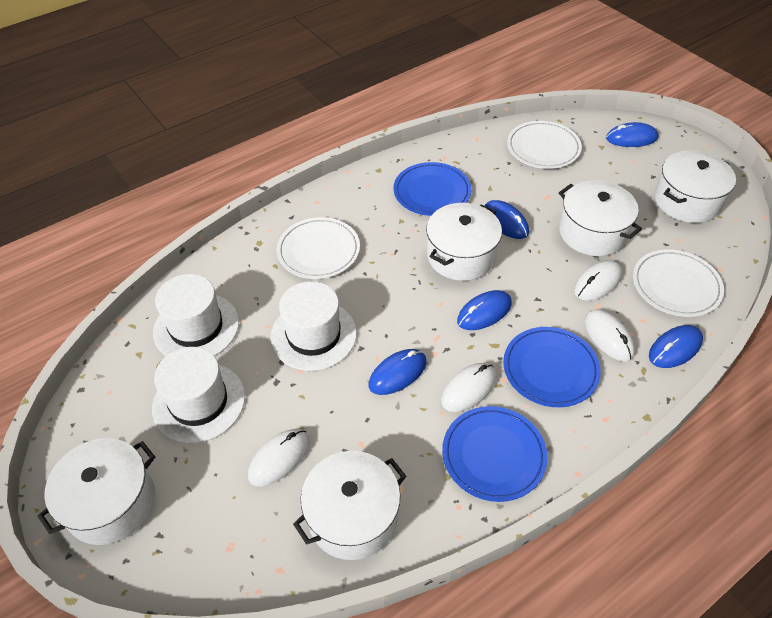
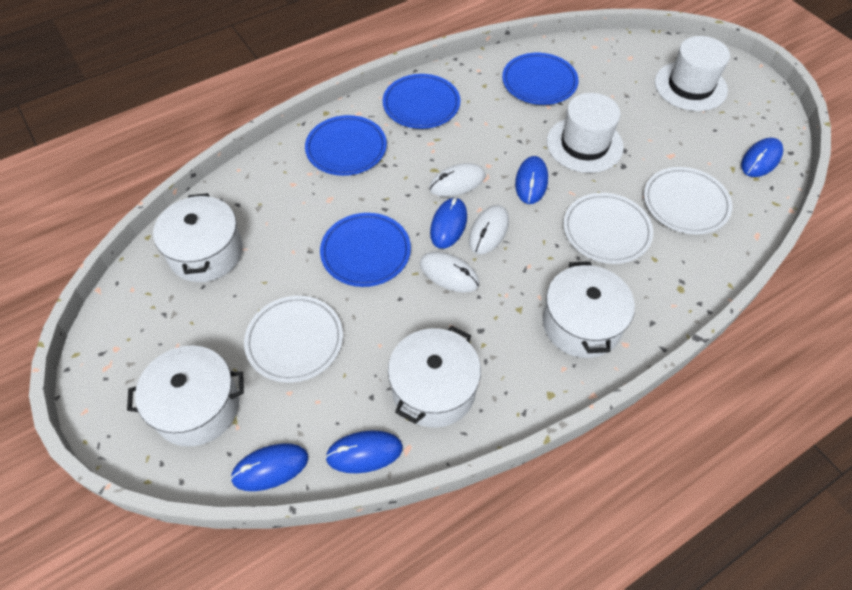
blue plate: [393,162,471,216] [442,406,547,502] [503,327,601,407] = 3 -> [305,115,387,176] [320,213,411,287] [383,74,460,129] [502,53,579,105] = 4
white hat: [152,347,245,443] [153,274,239,356] [270,281,357,371] = 3 -> [547,93,624,173] [655,36,730,111] = 2
white mouse: [248,429,309,487] [441,363,497,412] [574,260,622,301] [585,309,635,362] = 4 -> [419,251,479,293] [429,163,486,197] [469,205,509,255] = 3
white pot: [38,438,155,545] [293,451,406,560] [426,203,502,281] [559,180,642,256] [655,150,736,223] = 5 -> [127,345,244,447] [153,193,243,282] [388,326,481,428] [543,261,635,358] = 4

